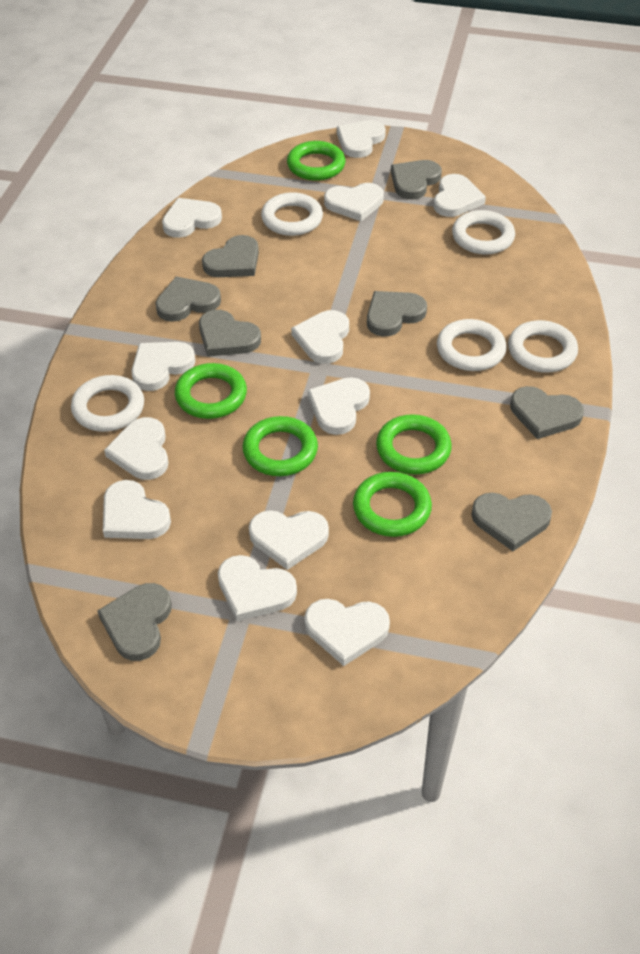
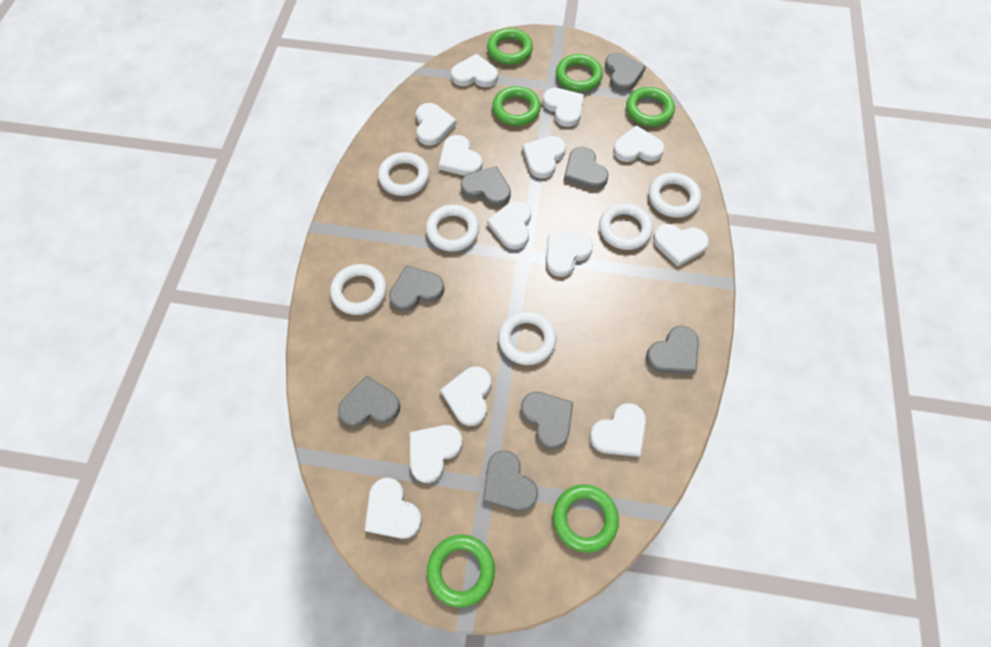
green ring: [175,363,247,419] [242,416,318,476] [287,141,346,181] [353,472,432,537] [376,414,452,475] = 5 -> [427,535,495,608] [487,28,533,65] [492,86,541,126] [553,484,619,553] [556,54,603,92] [626,87,675,127] = 6
white heart: [103,480,171,539] [104,417,169,480] [131,342,195,391] [162,198,222,238] [218,555,297,621] [249,510,329,570] [291,310,349,364] [304,599,390,666] [308,377,370,435] [324,183,384,221] [337,120,386,158] [434,174,486,217] = 12 -> [365,477,422,539] [410,425,463,483] [416,103,457,145] [439,135,482,176] [440,366,491,426] [451,54,498,87] [487,201,531,249] [522,136,566,178] [543,88,584,127] [546,233,593,277] [590,403,646,457] [613,125,664,162] [653,224,709,267] = 13
white ring: [71,375,144,432] [261,192,323,236] [437,319,506,371] [452,210,515,255] [508,320,578,373] = 5 -> [330,264,387,315] [378,152,429,196] [426,204,479,252] [498,311,556,365] [599,203,653,250] [649,173,701,218] = 6

